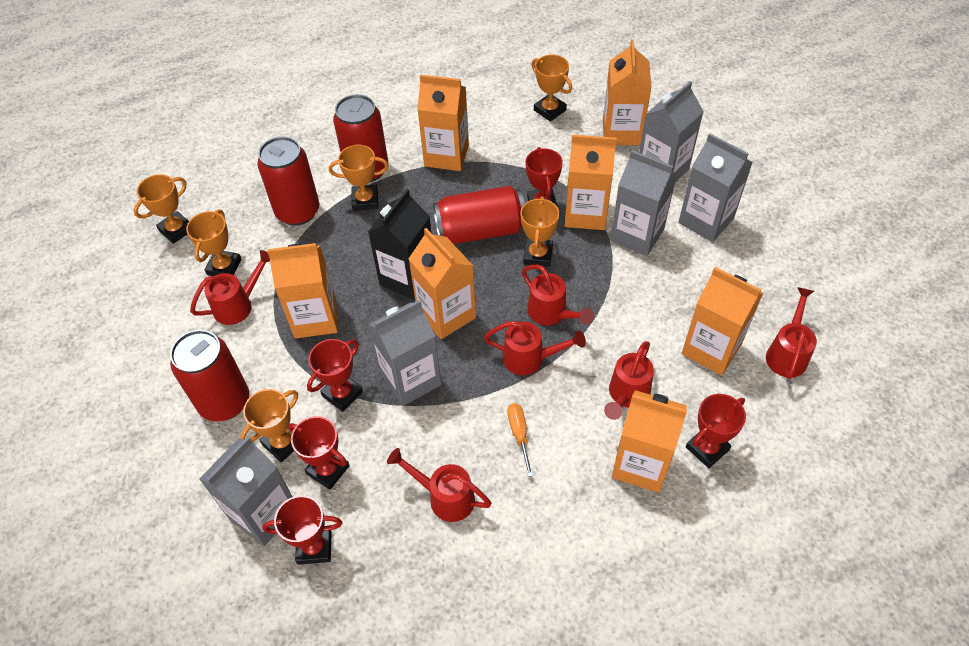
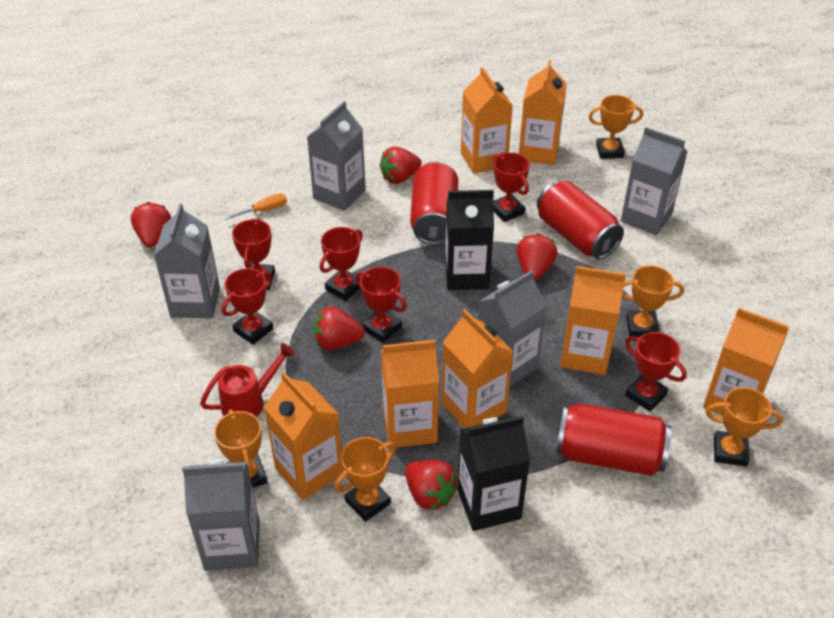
black carton: [368,189,431,300] = 1 -> [445,190,494,290] [457,416,530,531] = 2
orange trophy: [134,174,189,244] [186,209,242,276] [240,389,298,462] [329,145,389,211] [521,197,559,267] [531,55,572,122] = 6 -> [214,409,267,488] [334,437,396,522] [588,95,643,159] [622,265,684,337] [706,387,783,467] = 5
red can: [170,330,249,422] [257,136,319,226] [333,94,388,182] [433,186,525,244] = 4 -> [410,161,458,245] [537,181,624,259] [556,403,672,476] = 3
red strawberry: none = 0 -> [131,202,171,247] [313,307,365,350] [380,146,422,184] [405,460,458,510] [516,234,557,280] = 5
red trophy: [262,495,342,565] [288,416,350,490] [307,339,363,412] [525,147,563,206] [686,394,746,468] = 5 -> [222,268,273,345] [232,218,275,290] [319,227,363,301] [356,267,407,343] [493,153,530,222] [625,332,687,411] = 6
red watering can: [190,250,270,325] [387,448,492,522] [484,321,586,375] [522,265,594,325] [604,341,654,420] [766,287,817,379] = 6 -> [200,343,295,417] = 1

